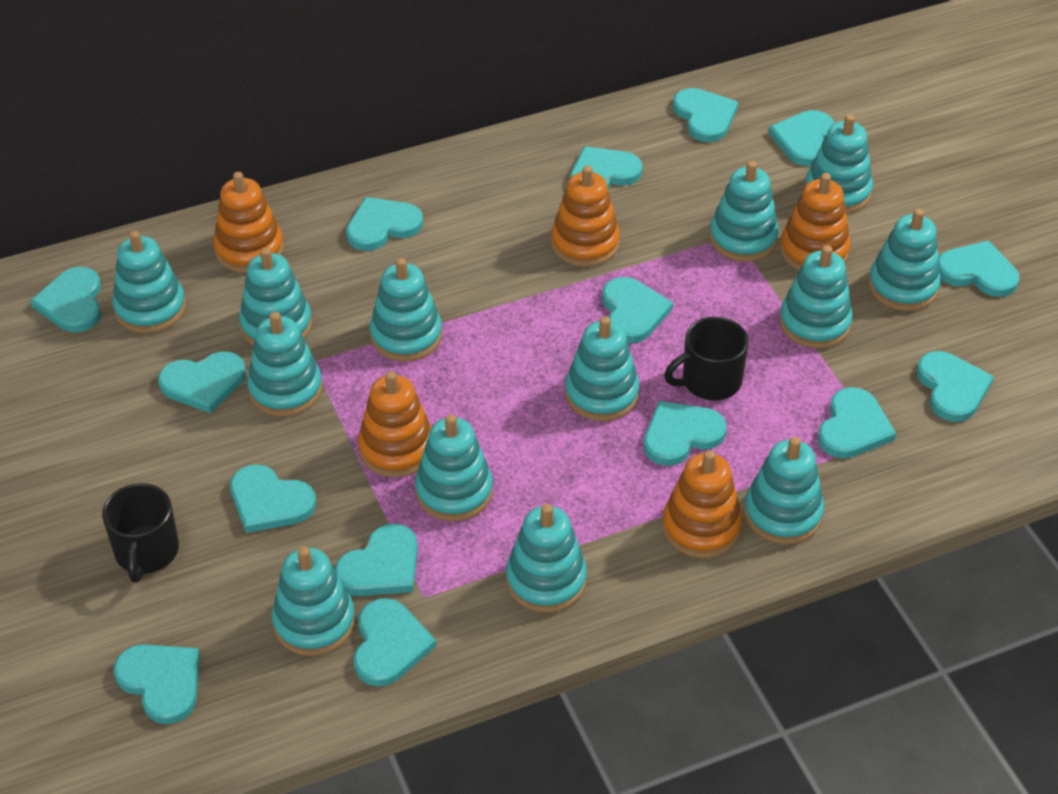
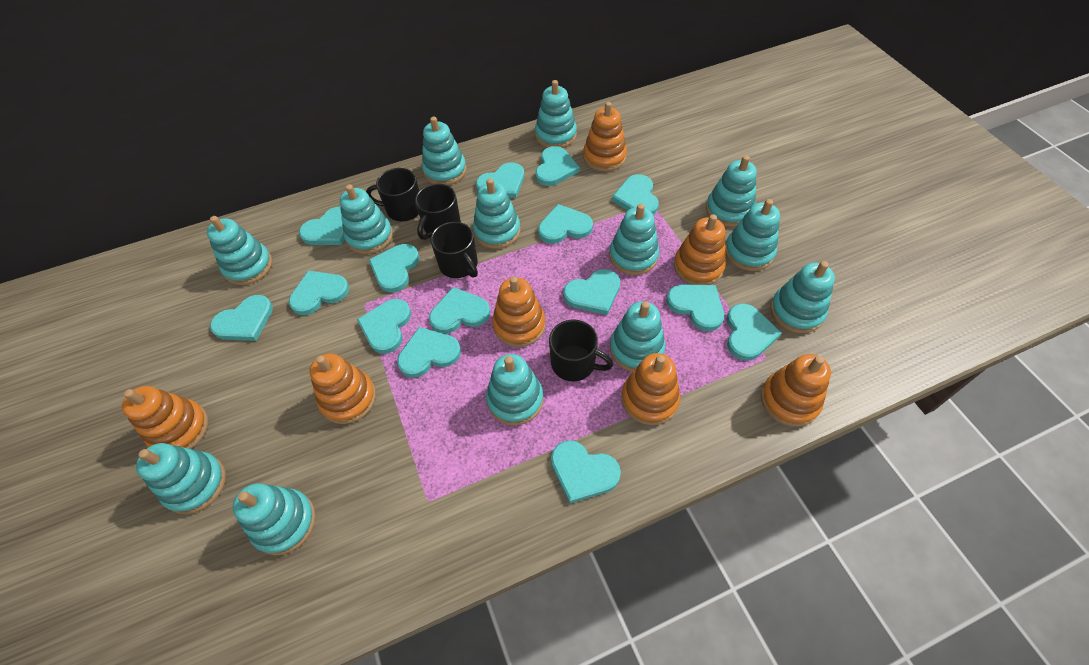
black mug: [102,483,179,583] [664,317,749,400] = 2 -> [366,168,419,221] [415,184,461,240] [431,222,478,278] [549,320,613,381] = 4
orange stacking toy: [213,172,284,273] [358,371,431,477] [551,166,620,267] [662,450,742,558] [780,173,851,270] = 5 -> [122,386,209,449] [309,353,376,424] [492,276,545,347] [583,102,627,172] [621,353,680,425] [674,214,726,285] [761,354,831,427] = 7

